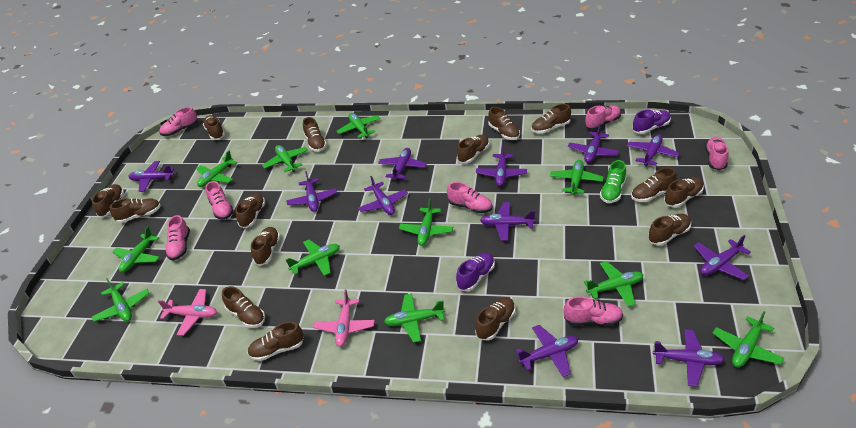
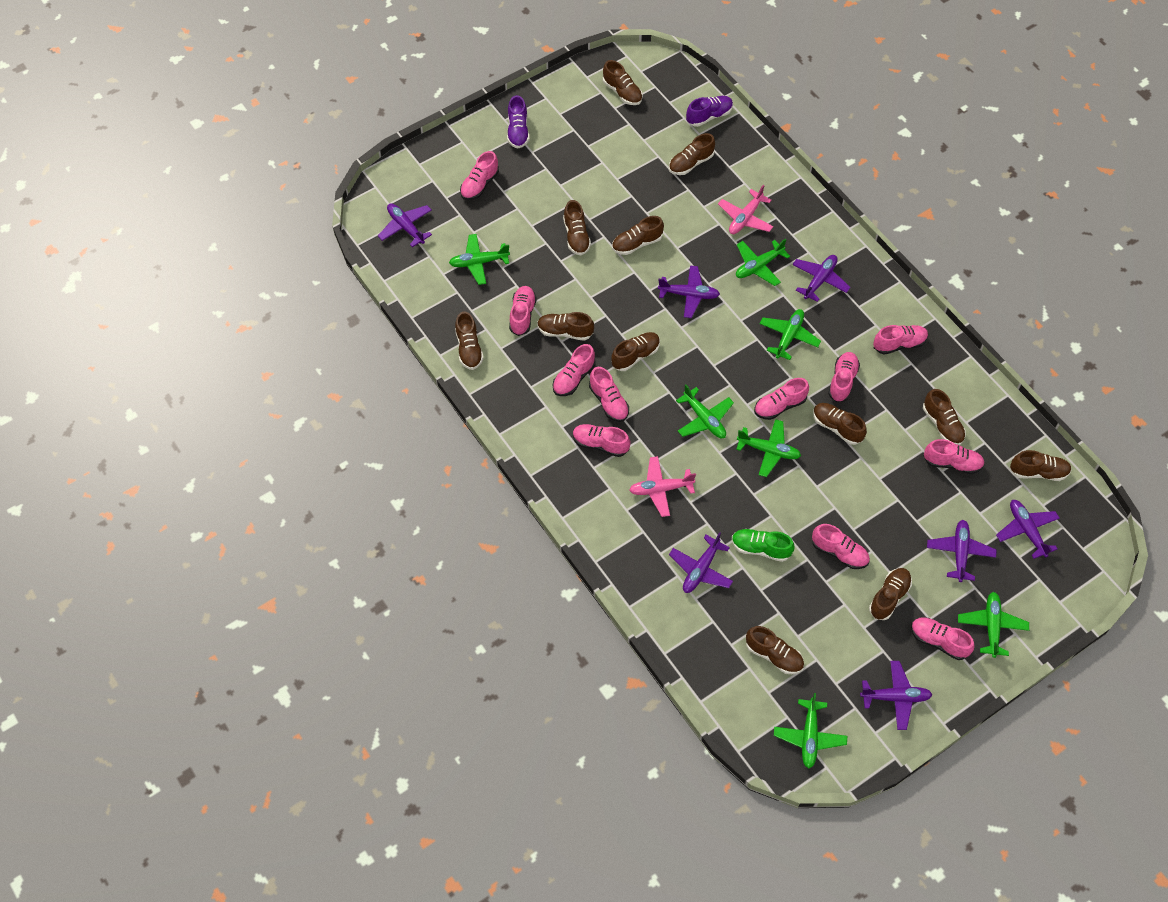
brown shoe: [92,184,124,217] [110,198,161,223] [203,115,225,140] [222,286,265,328] [235,193,265,228] [247,322,304,361] [251,227,280,266] [303,117,327,152] [457,135,489,163] [475,297,516,341] [488,107,520,140] [531,104,571,134] [631,168,677,202] [648,214,691,245] [664,177,704,207] = 15 -> [455,312,483,370] [537,312,594,341] [563,200,591,255] [603,60,643,105] [611,332,660,371] [612,216,664,255] [669,133,715,175] [746,626,804,674] [813,403,867,445] [869,568,912,620] [923,389,966,445] [1010,450,1072,481] = 12
green plane: [92,278,149,322] [112,226,160,273] [196,151,237,187] [262,145,308,172] [286,240,340,276] [337,113,380,138] [384,293,445,343] [399,199,453,246] [550,160,604,195] [584,261,643,307] [713,311,784,367] = 11 -> [449,234,510,285] [676,385,734,439] [736,239,790,286] [736,419,801,477] [759,309,821,360] [774,693,847,769] [958,592,1029,658] = 7
pink shoe: [159,107,198,136] [165,215,190,261] [205,181,234,220] [447,182,492,213] [563,296,623,326] [585,105,621,130] [705,137,728,170] = 7 -> [460,151,499,200] [509,286,537,336] [553,344,595,396] [573,424,630,457] [589,367,629,422] [754,378,809,420] [812,524,870,569] [828,352,860,402] [873,325,928,355] [911,617,975,660] [923,439,985,474] = 11
purple plane: [128,161,174,192] [286,171,337,212] [358,176,408,215] [378,148,427,181] [476,145,527,187] [480,202,535,241] [515,325,578,377] [568,124,619,163] [627,134,680,166] [653,329,725,387] [694,235,751,280] = 11 -> [378,203,432,247] [658,265,720,318] [669,532,733,593] [792,255,851,302] [860,661,932,730] [927,520,996,582] [996,500,1060,559] = 7

